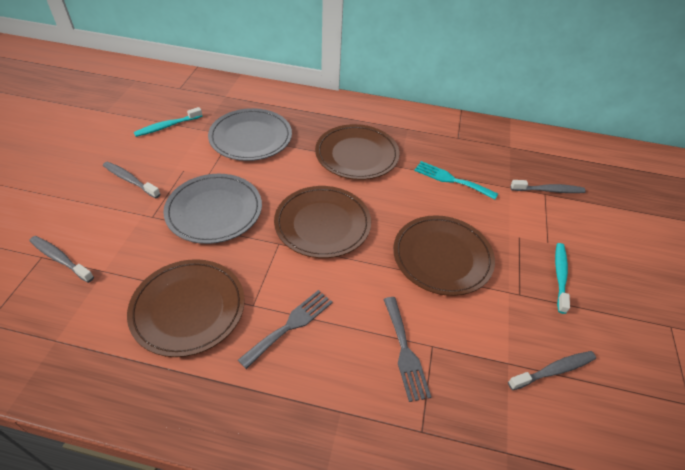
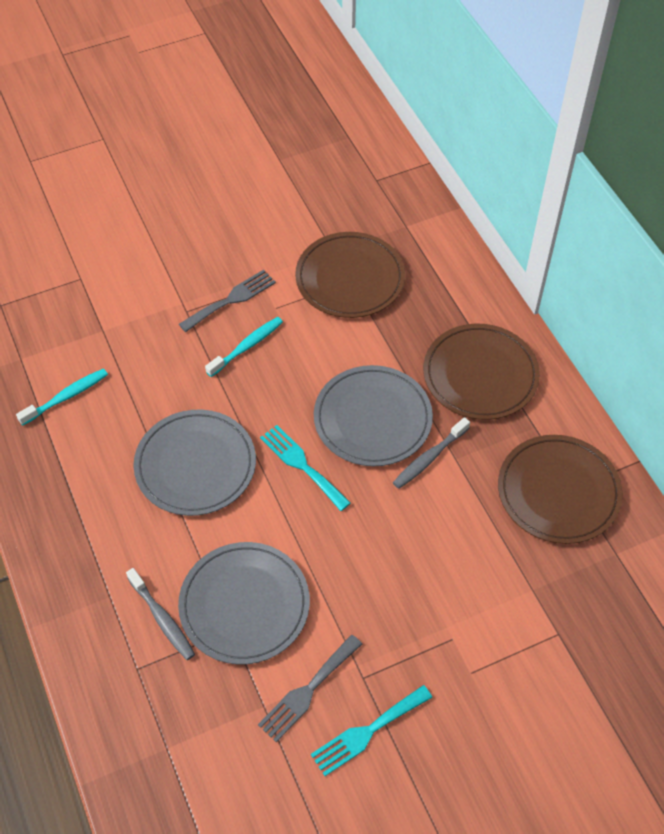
brown plate: [127,259,245,357] [274,186,371,258] [315,124,400,180] [393,215,495,296] = 4 -> [295,232,405,318] [423,324,540,420] [498,435,623,544] = 3
grey plate: [163,174,262,244] [208,108,292,161] = 2 -> [133,410,256,516] [178,542,310,664] [314,365,433,466] = 3
grey toothbrush: [29,236,94,283] [103,161,161,198] [508,351,596,390] [510,180,586,193] = 4 -> [126,568,195,660] [393,417,470,489] = 2
turquoise fork: [414,161,498,200] = 1 -> [260,425,351,511] [311,685,432,776] = 2

